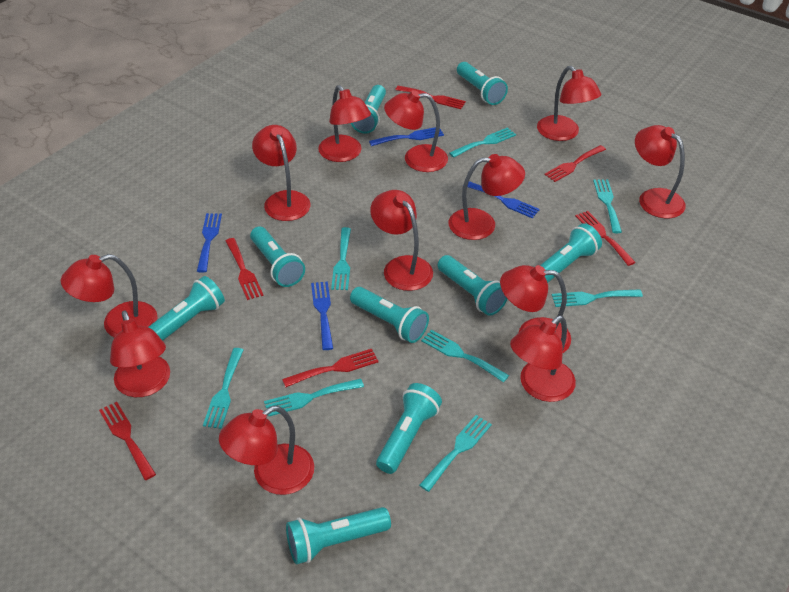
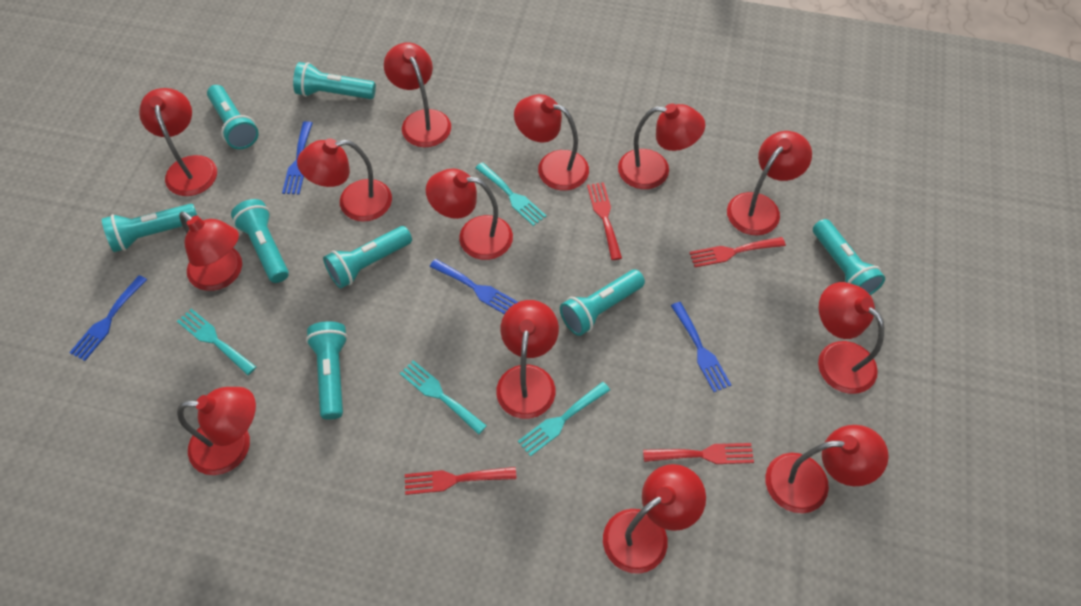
red fork: [99,402,156,480] [226,238,264,300] [282,349,379,387] [395,86,466,109] [544,145,606,182] [575,211,636,266] = 6 -> [405,467,517,495] [587,182,622,260] [643,443,754,464] [689,237,786,267] = 4
red lamp: [61,254,158,338] [110,310,170,397] [219,406,314,495] [252,125,311,221] [318,85,371,162] [370,190,433,291] [384,90,448,172] [449,154,525,240] [500,265,571,353] [510,316,576,402] [537,66,601,141] [635,125,686,218] = 12 -> [139,88,217,196] [177,387,256,475] [179,211,242,291] [297,138,392,222] [384,42,451,147] [426,169,513,260] [496,300,559,419] [514,94,589,191] [603,464,706,574] [618,103,705,189] [727,131,812,235] [765,425,889,513] [818,282,884,394] = 13
turquoise flashlight: [148,276,225,341] [250,226,305,287] [286,507,391,564] [350,287,429,343] [351,85,386,133] [376,383,442,474] [437,255,507,316] [457,62,508,105] [540,223,602,283] = 9 -> [102,204,197,252] [207,85,259,149] [231,199,289,283] [293,62,376,99] [306,321,348,420] [323,226,412,288] [560,270,645,336] [813,219,885,295] = 8
turquoise fork: [203,348,243,429] [264,379,364,416] [331,227,351,290] [419,415,492,492] [421,330,509,382] [449,127,516,158] [552,289,643,307] [593,179,622,233] = 8 -> [177,309,256,375] [400,360,487,435] [475,162,546,226] [518,382,610,457] = 4

